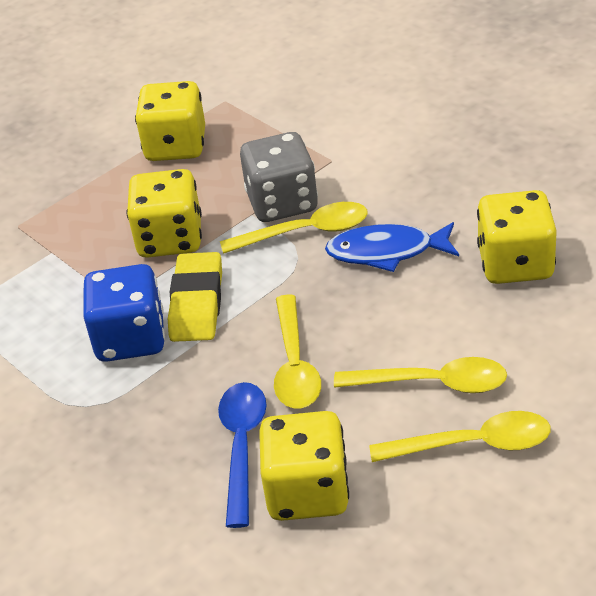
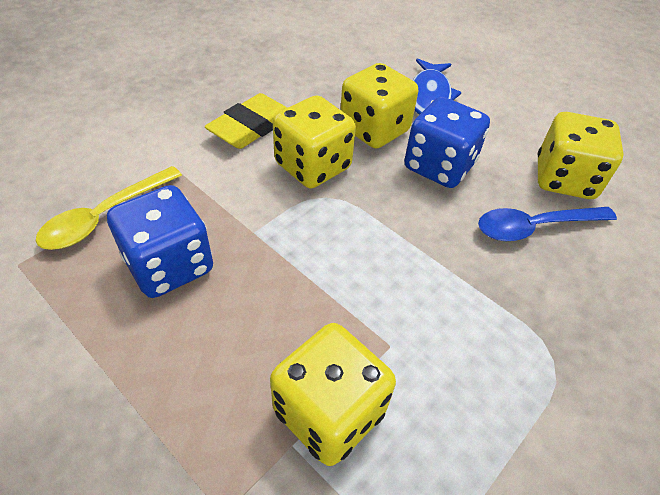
blue dice: [83,264,165,362] = 1 -> [107,185,213,298] [404,97,490,188] = 2
grey dice: [240,132,318,222] = 1 -> none = 0
yellow spoon: [220,202,368,254] [274,294,321,409] [334,357,507,393] [369,411,551,462] = 4 -> [36,166,182,250] = 1

